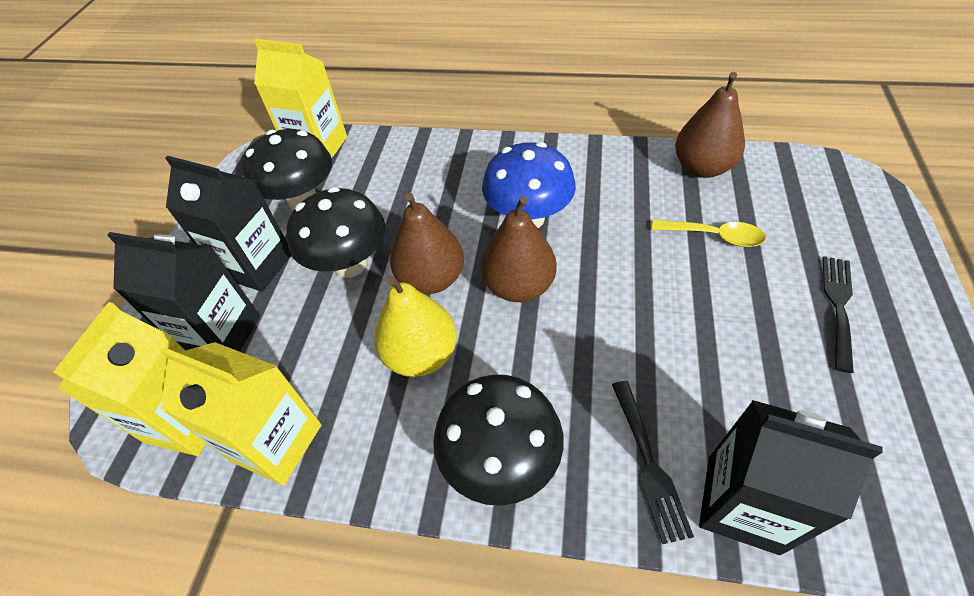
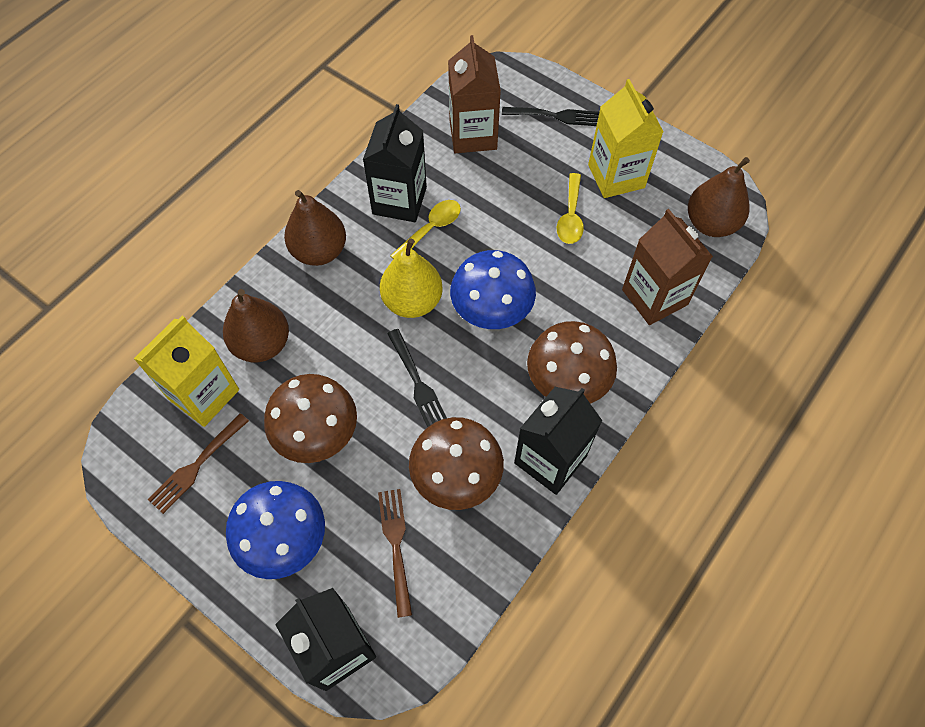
black mushroom: [242,129,332,211] [287,187,385,278] [433,375,564,506] = 3 -> none = 0
blue mushroom: [482,142,576,228] = 1 -> [226,481,325,579] [450,250,536,329] = 2
brown carton: none = 0 -> [448,35,501,153] [622,209,713,325] = 2
brown fork: none = 0 -> [147,413,249,514] [378,489,412,618] = 2
brown mushroom: none = 0 -> [264,374,357,463] [409,417,504,510] [527,321,617,404] = 3
yellow carton: [54,302,206,456] [160,342,322,485] [254,39,347,158] = 3 -> [134,316,239,427] [588,79,664,198] = 2
yellow spoon: [652,220,766,247] = 1 -> [390,200,461,259] [557,173,584,244] = 2

